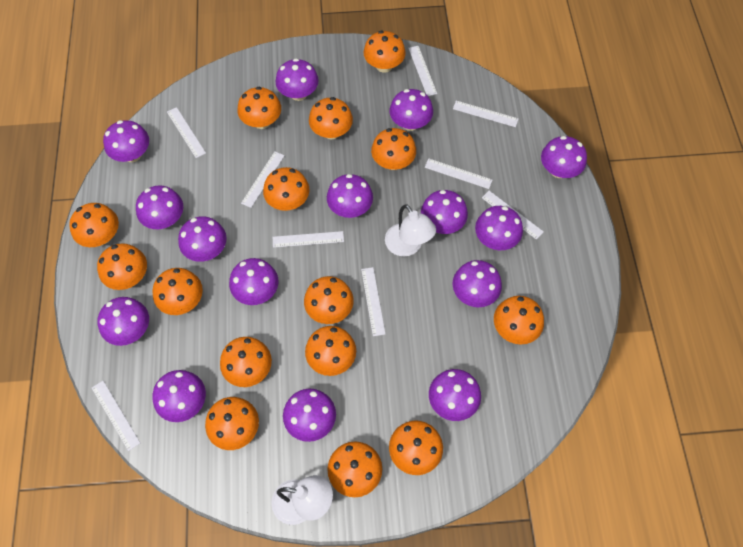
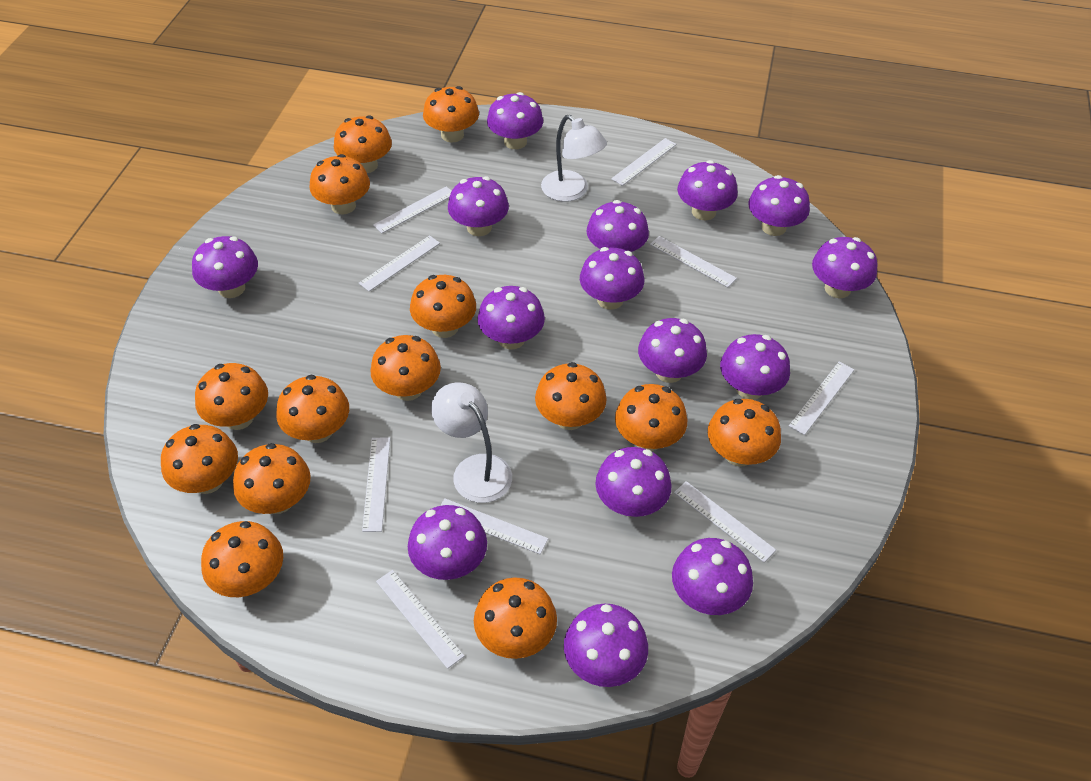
orange mushroom: [69,203,119,247] [97,243,147,290] [152,268,203,315] [205,397,259,450] [220,337,272,387] [238,87,281,129] [263,167,310,211] [304,276,354,324] [305,326,356,376] [309,97,353,139] [327,441,382,497] [364,31,406,73] [371,128,416,170] [389,420,443,475] [494,296,544,344] = 15 -> [161,424,238,494] [195,363,268,430] [201,521,283,597] [233,443,311,514] [276,375,349,443] [309,154,370,215] [334,115,392,173] [370,335,441,401] [410,275,476,338] [423,86,479,143] [474,577,557,659] [535,362,607,430] [615,384,687,451] [708,399,781,467] = 14

